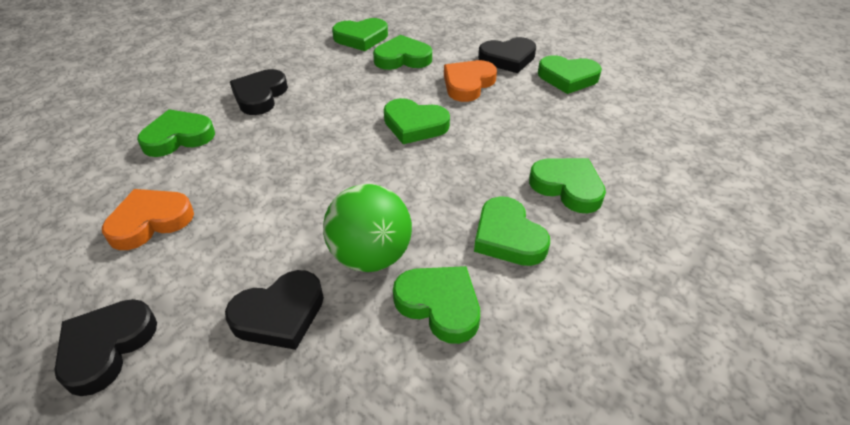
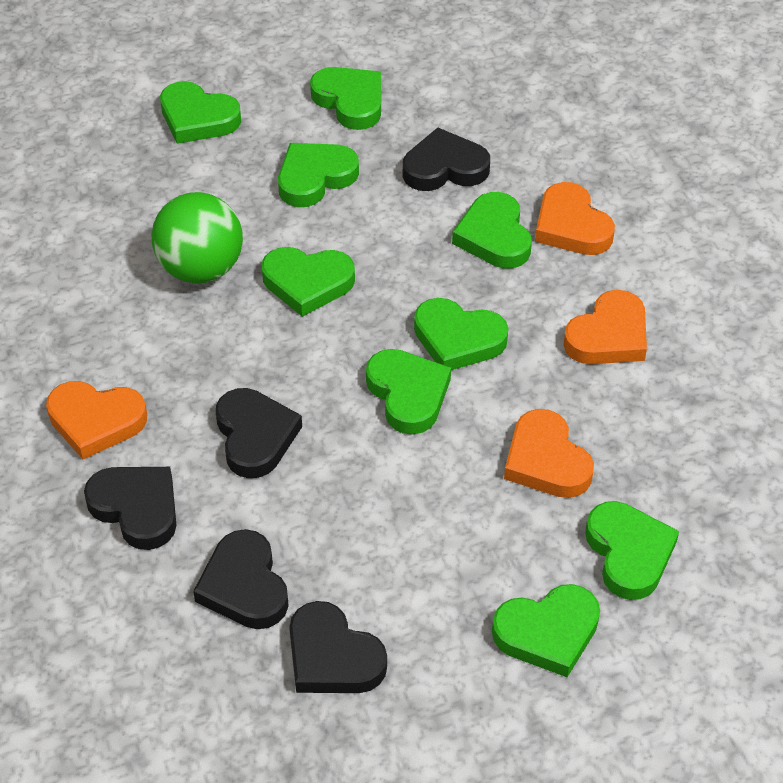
black heart: [54,299,157,396] [225,270,324,350] [230,69,288,115] [478,37,536,73] = 4 -> [84,467,176,550] [193,529,289,629] [216,388,302,478] [289,601,387,693] [403,128,490,191] = 5
green heart: [137,109,215,157] [332,18,388,51] [373,35,432,70] [384,98,450,144] [393,266,480,344] [474,196,550,266] [529,158,606,213] [538,55,602,94] = 8 -> [160,81,241,144] [261,247,355,317] [278,143,359,207] [310,67,381,130] [366,349,451,435] [414,298,508,370] [452,192,532,269] [492,584,600,677] [585,501,679,600] = 9
orange heart: [102,189,194,250] [444,60,497,102] = 2 -> [46,381,147,459] [504,409,594,498] [535,182,615,255] [563,290,647,364] = 4

